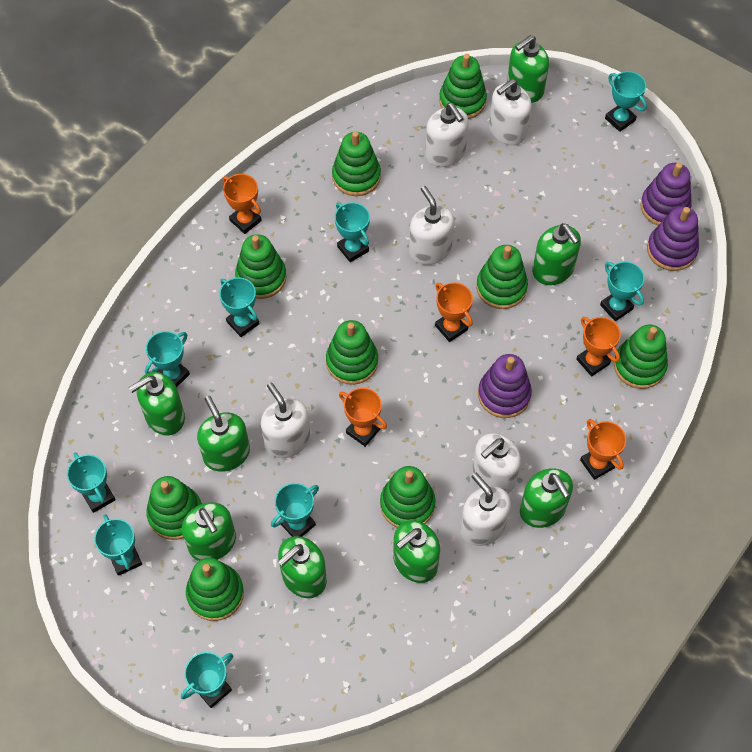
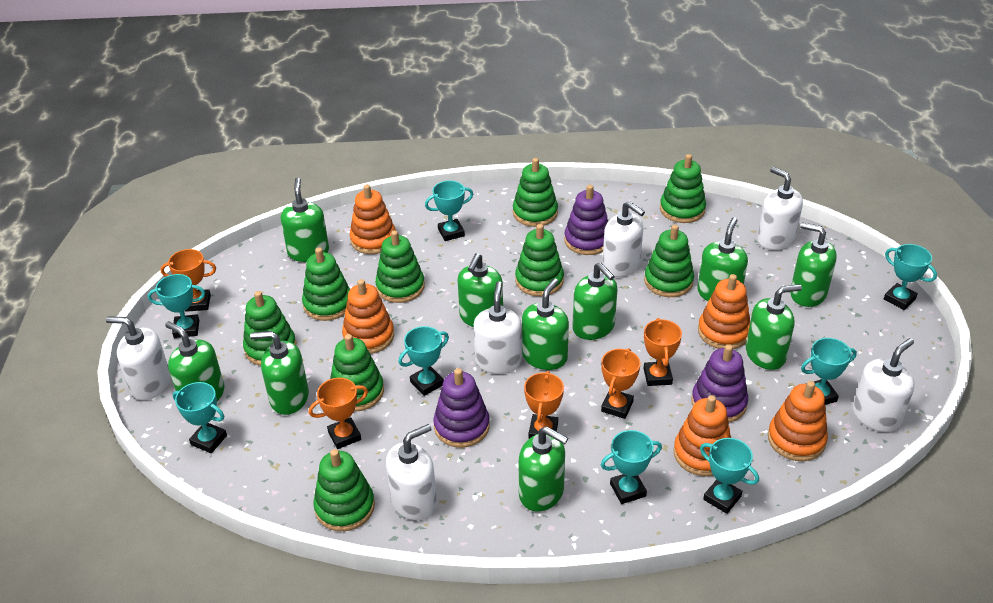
green soap dispenser: [129,372,185,436] [182,502,236,561] [197,396,250,472] [277,536,327,598] [393,520,440,583] [507,35,549,103] [520,468,573,528] [532,223,581,285] = 8 -> [165,321,224,401] [250,331,309,415] [281,178,329,262] [458,253,503,327] [519,426,568,512] [522,278,569,370] [573,262,617,340] [697,217,748,301] [746,284,802,370] [790,222,837,307] = 10
orange stacking toy: none = 0 -> [342,279,394,354] [350,184,396,254] [673,395,731,476] [698,274,750,349] [768,381,828,461] = 5
turquoise trophy: [67,452,116,513] [94,514,142,576] [145,331,190,387] [181,652,233,708] [219,277,260,337] [271,483,319,537] [335,202,370,262] [600,261,645,321] [605,71,647,132] = 9 -> [148,274,205,338] [173,382,227,453] [398,326,449,396] [425,180,473,241] [601,430,662,504] [700,438,759,514] [801,338,857,405] [884,244,937,310] = 8

